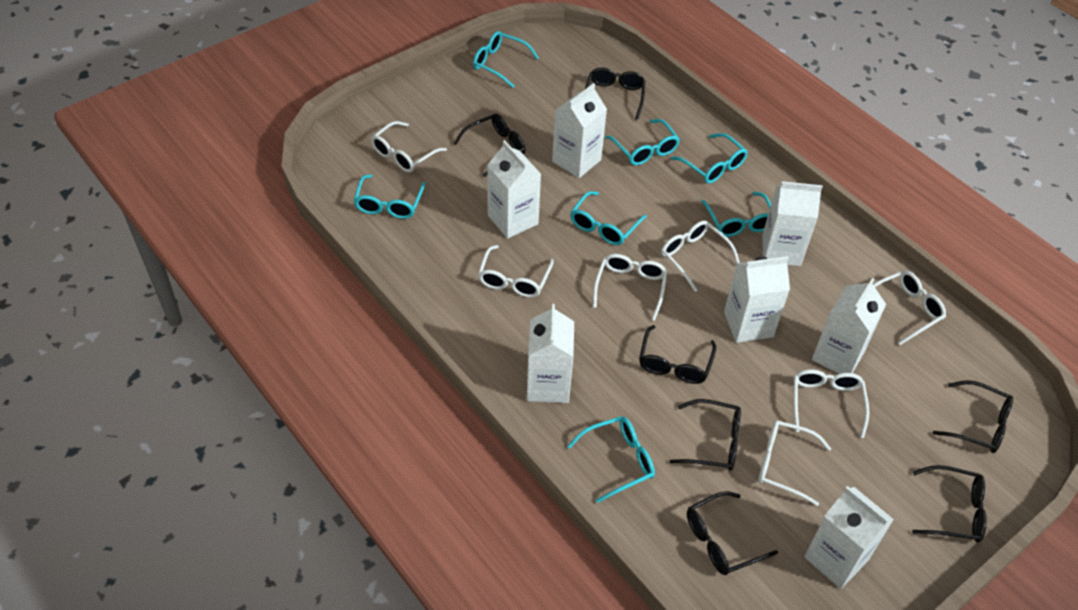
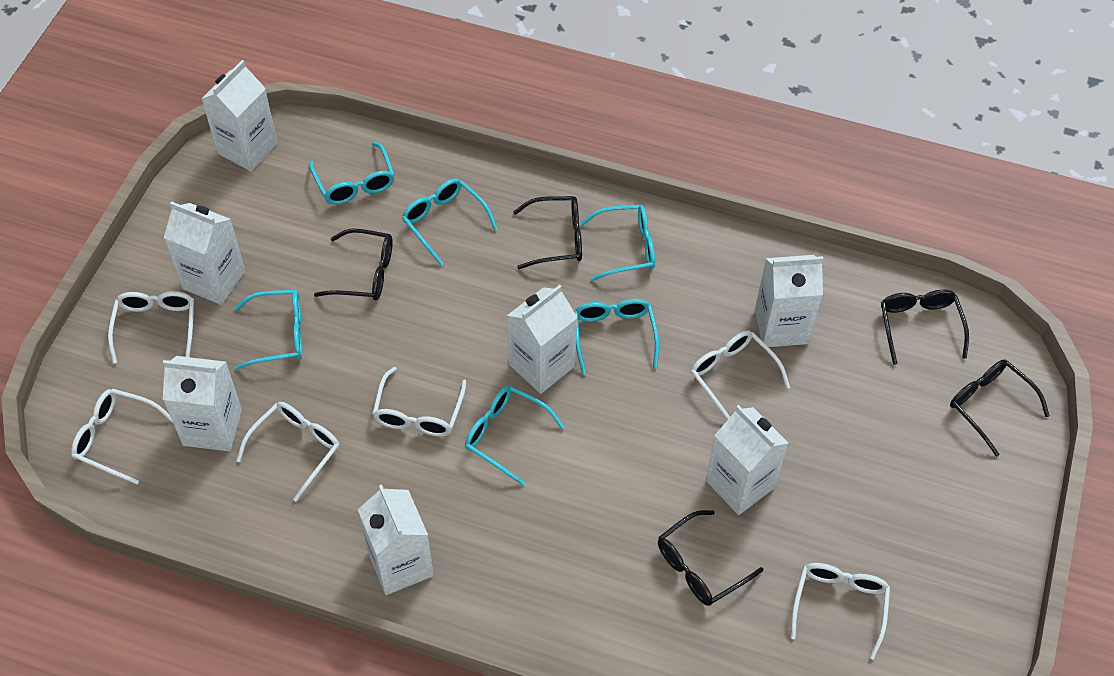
black glasses: [453,113,526,177] [585,68,646,120] [639,325,716,384] [669,399,741,471] [687,491,778,575] [912,465,987,543] [933,380,1013,453] = 7 -> [314,229,393,300] [513,196,582,269] [658,510,763,606] [881,290,969,365] [950,360,1050,457] = 5
turquoise glasses: [353,174,426,219] [473,31,539,88] [568,416,655,503] [570,191,647,245] [605,119,680,165] [671,133,748,184] [701,192,771,237] = 7 -> [234,290,302,370] [309,142,395,204] [402,178,498,265] [465,386,565,485] [574,299,659,375] [580,205,655,281] = 6
white glasses: [371,121,447,172] [478,245,554,298] [593,254,667,321] [661,221,740,292] [758,420,831,506] [794,369,869,438] [873,271,946,345] = 7 -> [71,389,173,485] [108,291,194,363] [236,402,340,502] [372,367,466,437] [691,331,790,420] [791,563,890,659] = 6

